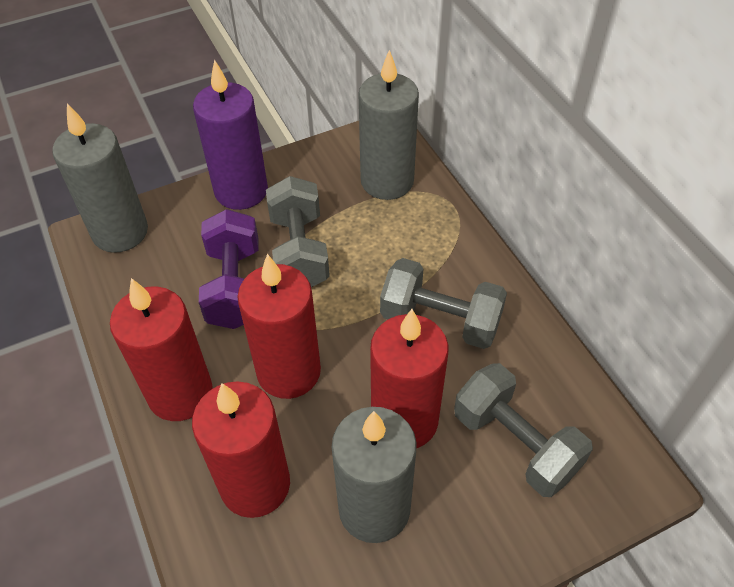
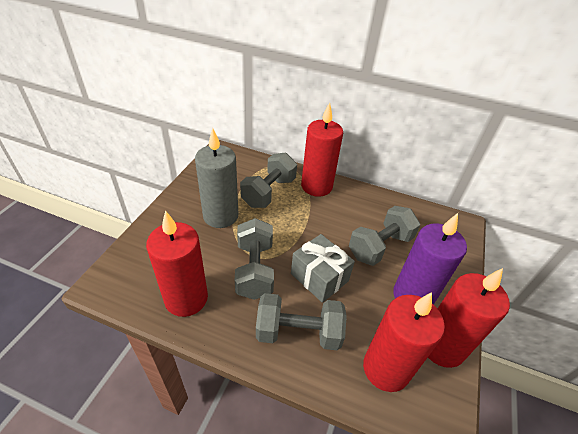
grey candle: [52,103,148,253] [332,407,417,543] [358,50,419,200] = 3 -> [195,128,239,228] = 1
grey dumbbell: [266,176,330,287] [380,258,507,349] [454,363,593,497] = 3 -> [235,218,274,300] [240,152,297,208] [256,293,347,350] [349,206,420,266] = 4
grey gift: none = 0 -> [291,234,355,303] = 1
purple dumbbell: [199,209,259,329] = 1 -> none = 0

